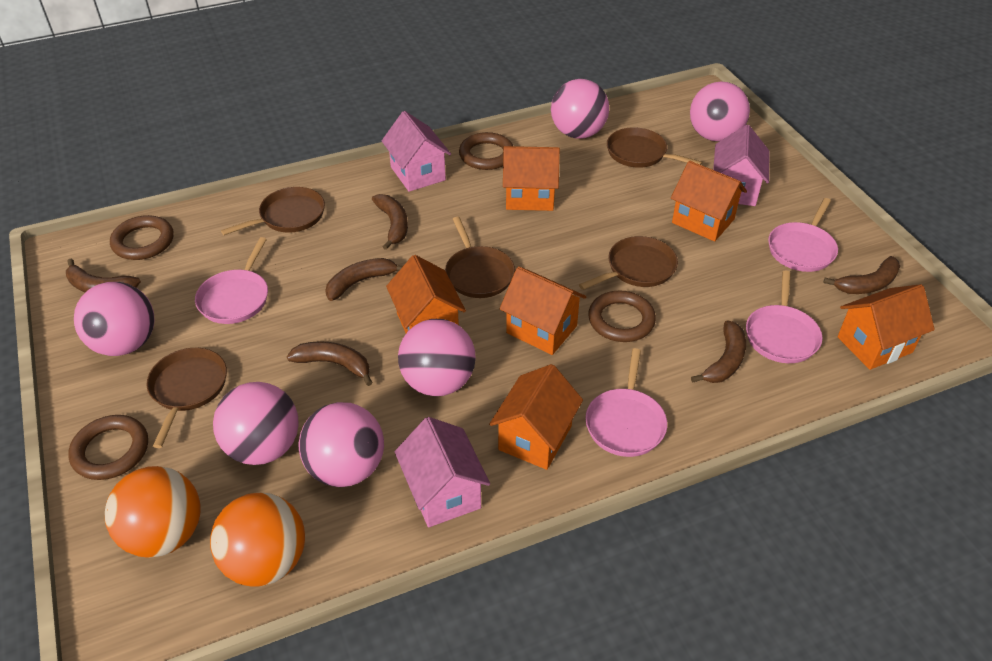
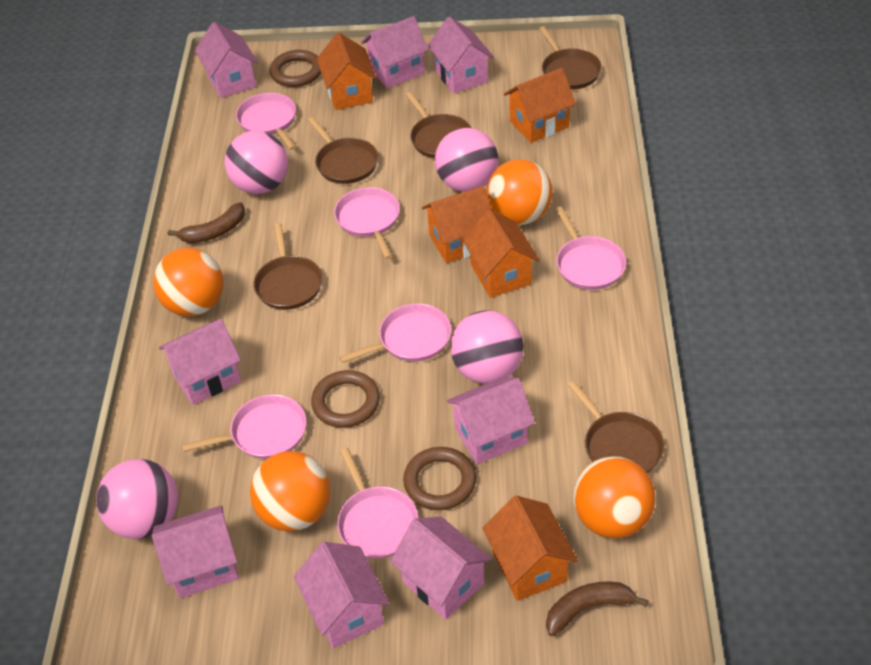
brown banana: [66,259,141,292] [287,341,373,386] [325,258,403,301] [372,194,408,250] [691,320,746,383] [823,256,900,294] = 6 -> [168,202,245,243] [546,581,649,636] = 2
brown ring: [68,415,148,480] [110,215,174,260] [459,132,513,170] [588,290,656,342] = 4 -> [270,50,321,87] [311,370,380,428] [403,447,476,510] = 3
orange ball: [105,466,201,558] [210,493,305,586] = 2 -> [153,248,223,316] [250,451,330,532] [487,159,552,225] [573,456,655,538] = 4
orange house: [386,255,466,333] [489,364,583,470] [500,266,586,355] [503,146,560,211] [671,161,747,242] [838,284,935,370] = 6 -> [317,33,377,110] [422,186,492,263] [462,209,539,298] [483,496,578,601] [504,68,576,143] = 5
pink ball: [74,282,155,356] [213,382,299,465] [299,402,384,487] [398,319,476,396] [551,79,609,139] [690,82,750,142] = 6 -> [96,459,178,539] [225,130,288,194] [435,128,498,192] [451,310,524,384] = 4
pink house: [382,111,451,192] [395,417,490,527] [713,125,770,206] = 3 -> [152,505,239,598] [159,319,241,405] [195,22,257,98] [294,542,390,648] [361,16,428,88] [390,517,492,619] [427,16,494,94] [446,377,535,464] = 8
pink pan: [195,237,268,324] [585,348,667,457] [746,270,822,363] [768,198,838,272] = 4 -> [182,394,307,459] [236,93,296,150] [334,187,400,259] [337,448,419,559] [339,303,451,363] [555,206,626,290] = 6

